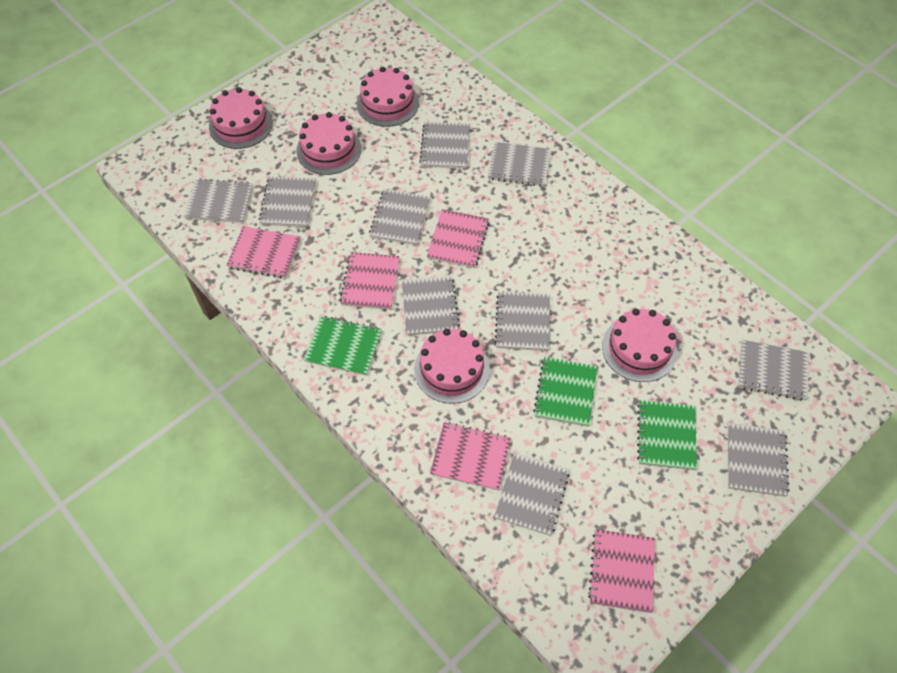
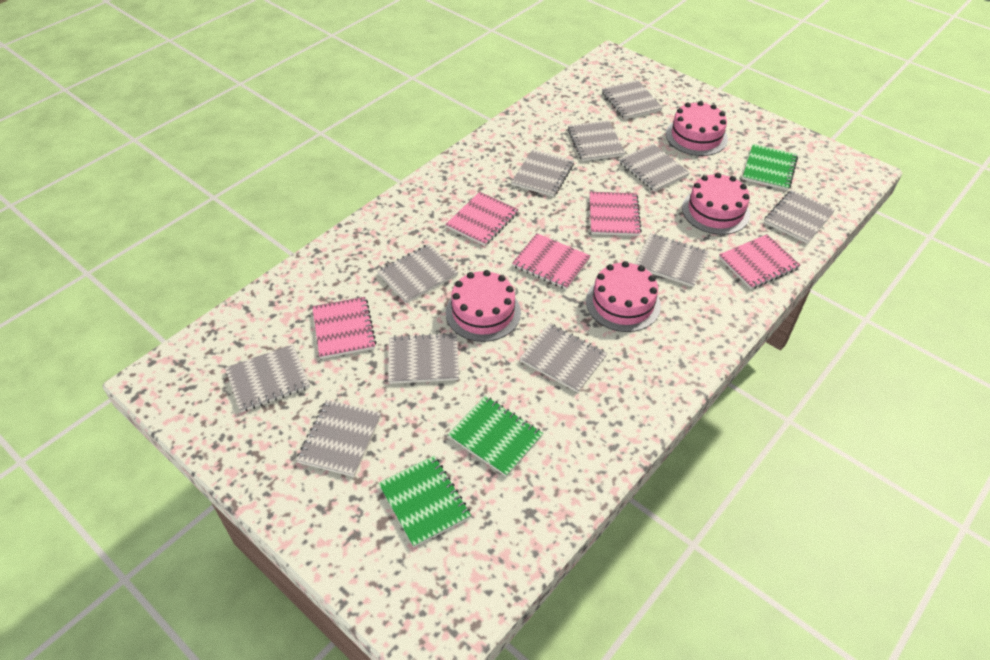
grey notebook: [184,179,253,223] [259,176,316,227] [369,189,430,245] [402,276,460,336] [419,122,470,169] [488,142,551,187] [494,453,570,536] [495,292,550,351] [728,423,789,497] [739,340,809,401] = 10 -> [225,344,310,412] [296,400,381,477] [377,244,458,303] [388,333,459,384] [511,149,574,197] [519,323,607,393] [567,120,625,161] [602,80,663,119] [619,144,690,192] [635,233,709,287] [764,190,835,244] = 11
pink cake: [209,87,273,149] [296,112,361,175] [357,67,419,127] [414,329,490,403] [602,309,677,382] = 5 -> [446,270,521,342] [586,261,661,332] [666,101,728,156] [682,173,750,235] = 4

